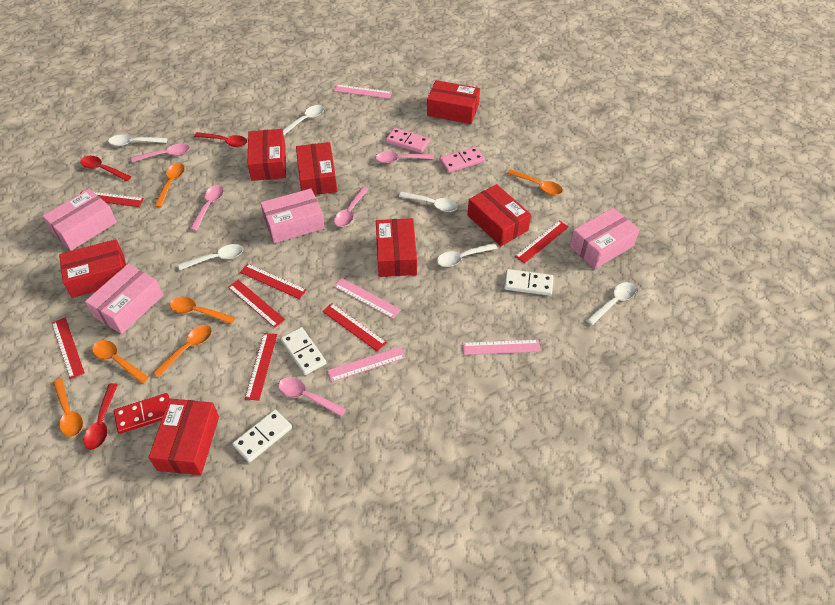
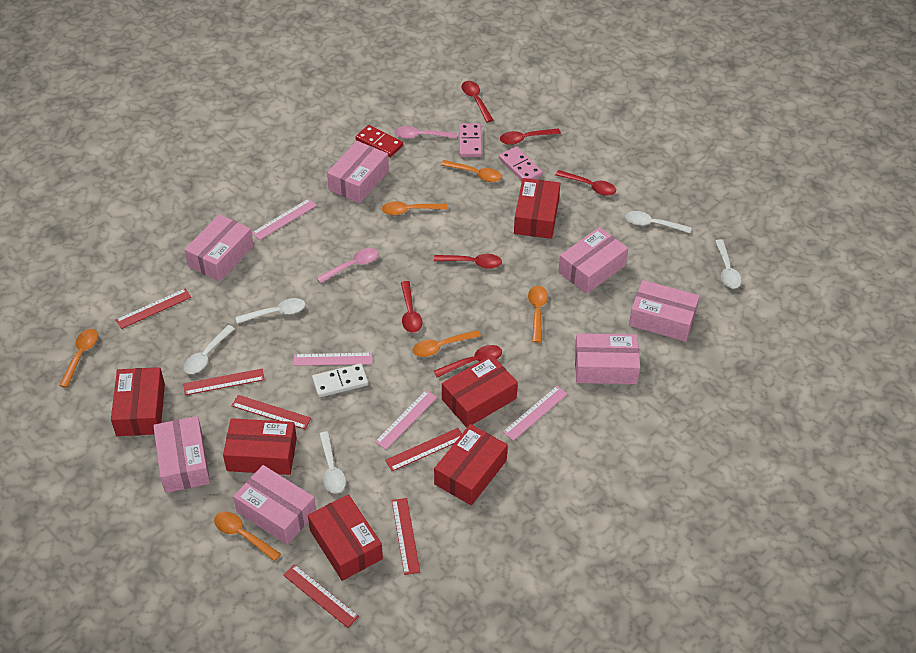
pink box: [42,189,117,251] [85,264,163,334] [261,189,324,243] [570,208,639,269] = 4 -> [153,416,210,493] [184,214,254,282] [233,465,316,545] [327,141,389,203] [558,227,628,294] [575,333,640,384] [629,280,700,342] = 7
pink spoon: [131,144,190,162] [190,185,224,231] [278,377,346,417] [334,187,369,227] [376,151,434,163] = 5 -> [317,248,378,284] [394,126,457,139] = 2
red box: [59,239,126,298] [149,399,219,475] [248,129,286,181] [296,142,337,195] [376,218,417,277] [427,80,480,124] [468,184,531,246] = 7 -> [111,367,165,436] [223,418,297,475] [308,494,383,581] [434,424,508,505] [442,355,518,428] [514,178,560,239] = 6
red ruler: [52,318,85,379] [80,190,144,207] [228,280,285,328] [240,264,307,299] [245,333,277,401] [322,303,387,352] [515,221,569,263] = 7 -> [116,289,191,329] [183,369,265,395] [232,395,311,429] [283,564,359,628] [385,428,462,471] [392,498,420,575] = 6
red spoon: [80,156,131,181] [84,383,118,450] [194,132,247,147] = 3 -> [401,281,423,333] [434,254,502,269] [434,345,502,378] [461,81,493,122] [500,128,561,145] [555,170,616,196] = 6
white domino: [232,409,292,463] [281,327,326,375] [504,269,553,296] = 3 -> [312,363,368,397] = 1
white spoon: [108,135,167,146] [178,244,243,270] [283,105,324,135] [399,192,458,212] [437,243,497,267] [586,282,636,325] = 6 -> [184,325,235,374] [235,298,305,324] [319,432,346,493] [626,211,692,233] [715,239,742,289] = 5

